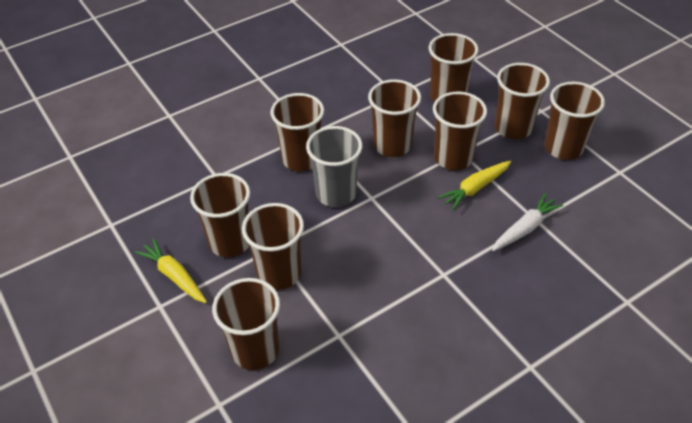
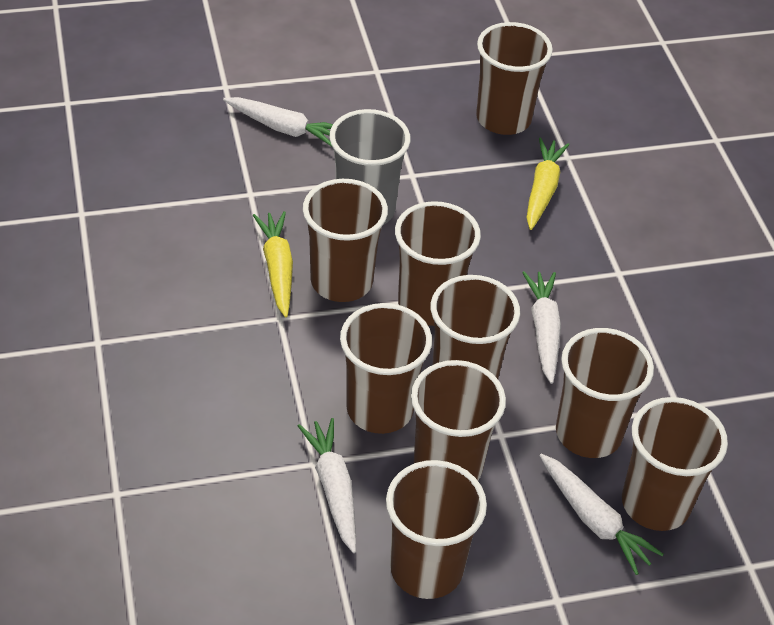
white carrot: [492,193,563,251] = 1 -> [223,97,333,147] [298,418,356,553] [522,271,561,384] [539,454,664,575] = 4

